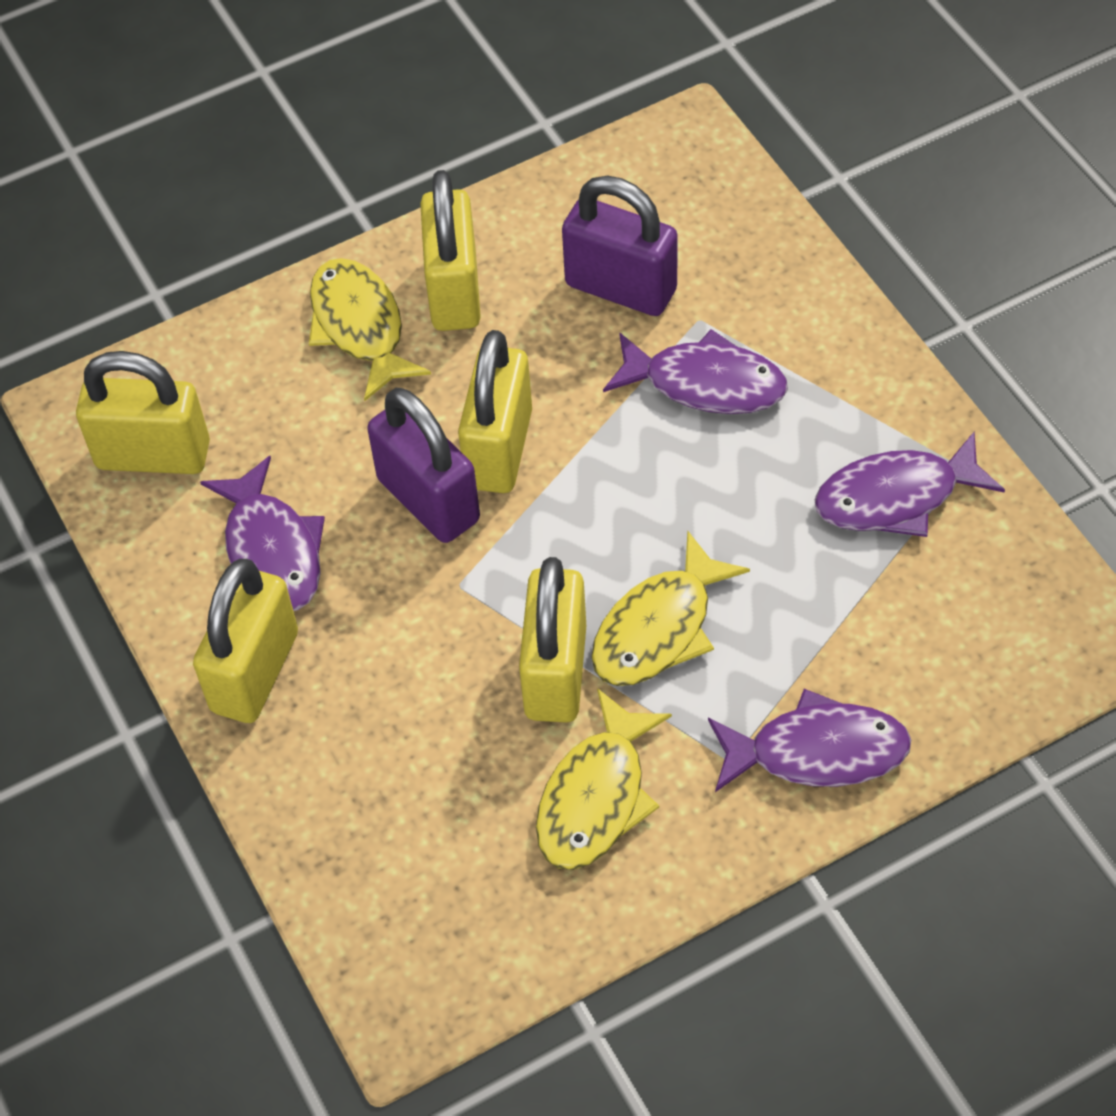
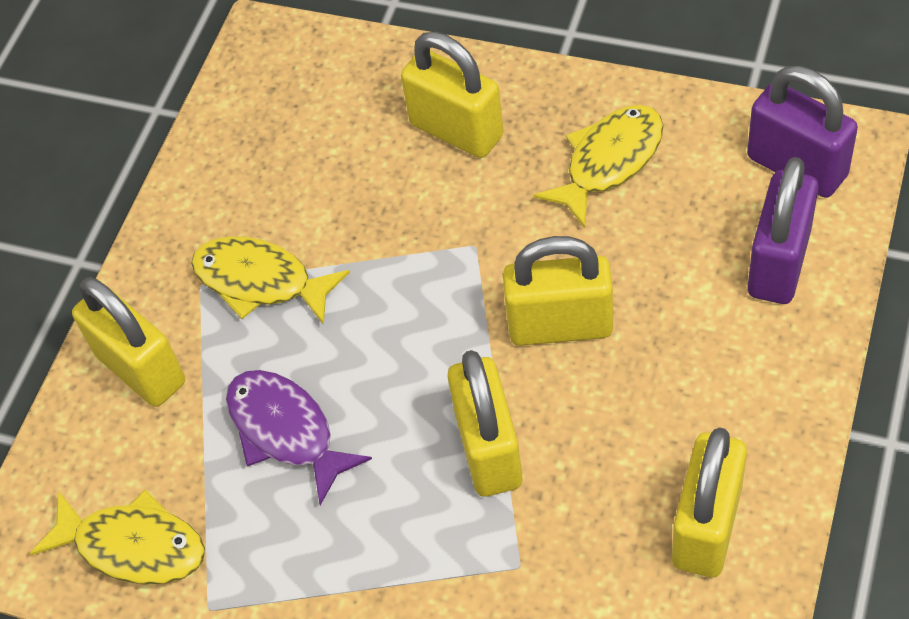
purple fish: [200,456,325,611] [603,329,788,414] [708,689,911,792] [815,432,1005,537] = 4 -> [226,370,372,505] = 1

